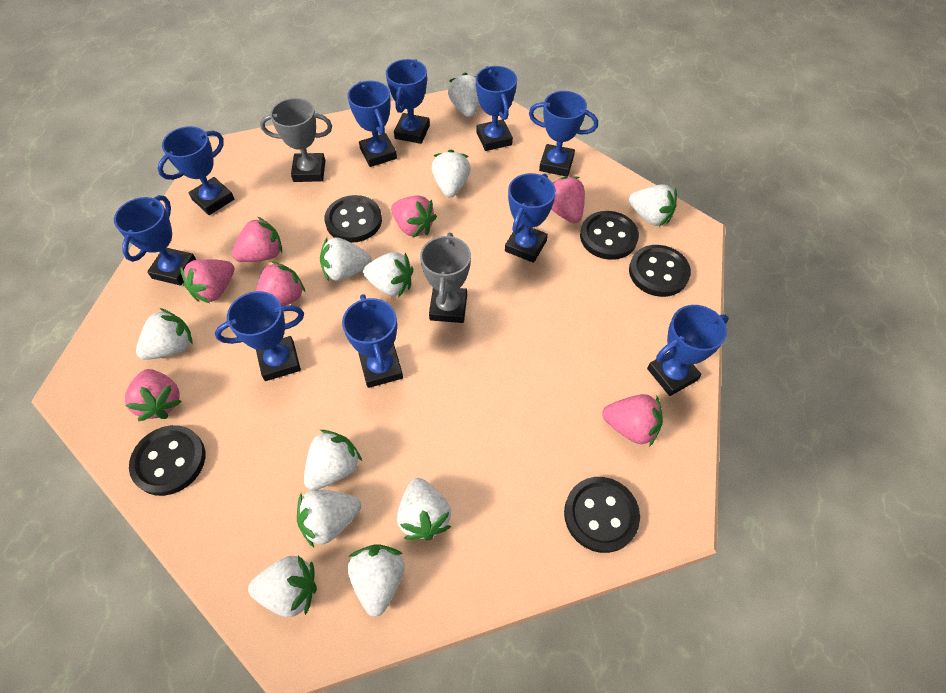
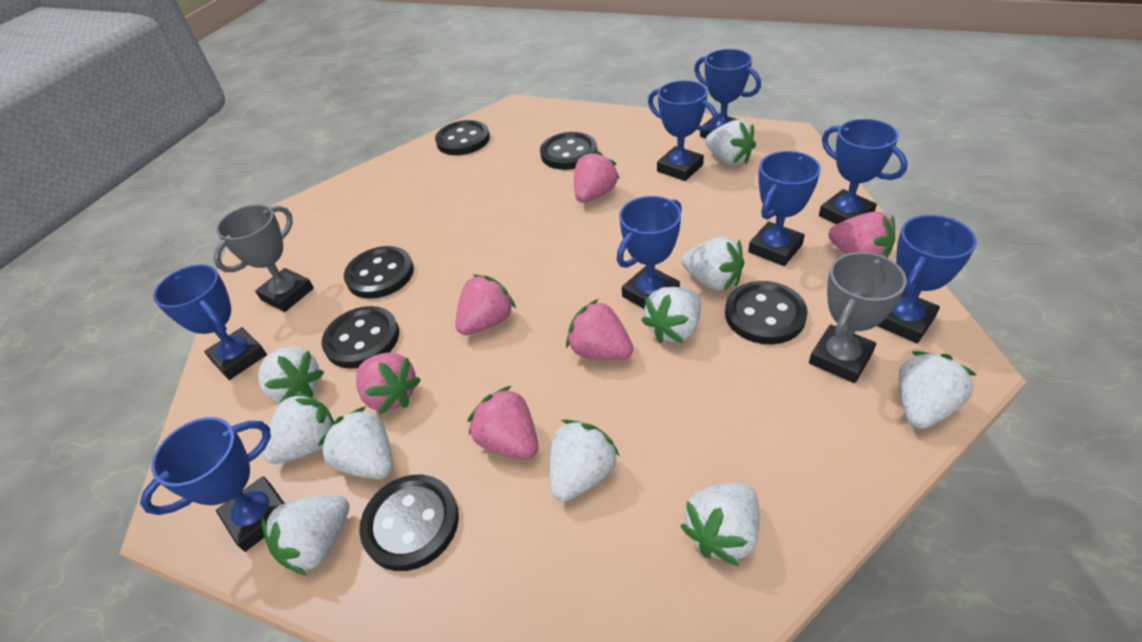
black button: [129,425,205,496] [324,195,382,243] [564,477,640,553] [580,211,639,260] [629,245,691,297] = 5 -> [322,306,399,369] [344,246,414,299] [359,475,459,571] [435,120,490,155] [540,132,597,170] [725,281,808,344] = 6
blue trophy: [114,195,196,286] [157,126,234,215] [215,291,304,381] [342,294,403,388] [347,81,397,167] [386,59,430,144] [476,66,517,151] [505,173,556,263] [529,91,598,176] [647,305,729,396] = 10 -> [140,417,285,552] [153,264,267,380] [617,196,682,309] [648,80,718,181] [694,49,761,139] [748,151,821,266] [819,119,908,224] [877,215,977,343] = 8
pink strawberry: [125,369,182,421] [181,259,234,303] [232,217,282,262] [256,261,306,306] [391,195,437,238] [551,176,585,223] [602,394,663,447] = 7 -> [356,353,421,414] [455,274,516,335] [467,386,538,459] [566,299,634,360] [574,151,620,203] [829,211,895,258] = 6
white strawberry: [136,308,193,360] [248,556,317,617] [297,489,361,548] [304,430,362,490] [320,237,372,281] [348,544,405,617] [363,252,413,297] [397,478,452,540] [432,150,471,197] [448,73,480,117] [629,184,677,227] = 11 -> [258,347,324,403] [261,495,349,576] [263,392,334,464] [318,406,393,479] [550,419,620,502] [641,287,701,343] [680,483,760,566] [681,237,744,291] [705,120,756,165] [899,351,977,429] = 10

